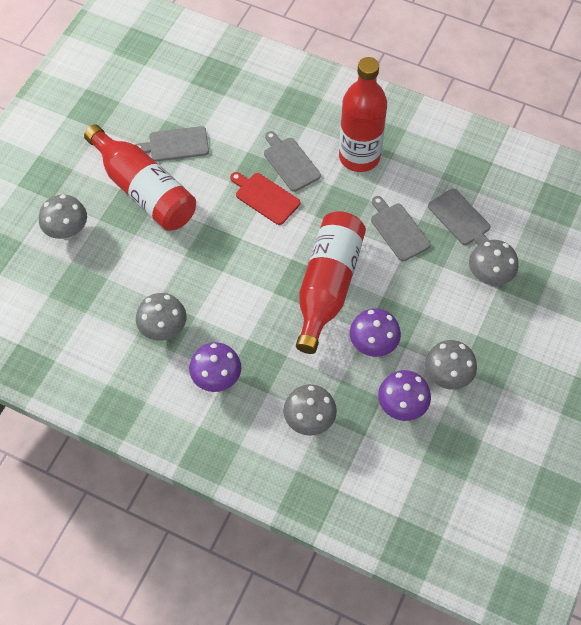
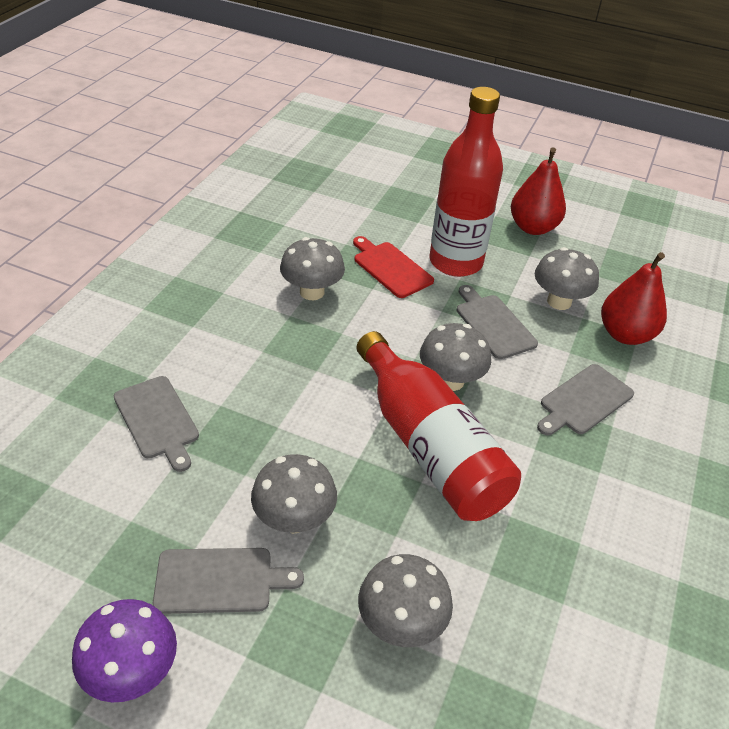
purple mushroom: [189,342,241,392] [350,308,401,357] [378,370,431,421] = 3 -> [72,599,177,702] = 1
red bottle: [84,124,196,231] [296,211,366,354] [339,57,387,172] = 3 -> [357,331,521,521] [429,87,503,277] = 2
red pear: none = 0 -> [511,147,566,235] [601,252,667,345] = 2

